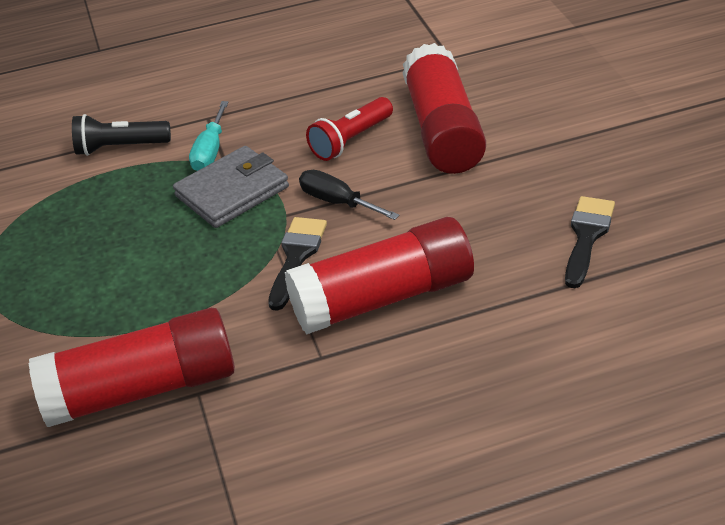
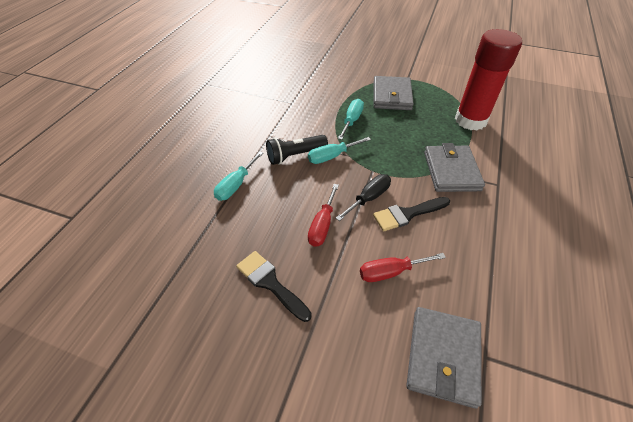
grey wallet: [173,146,289,228] = 1 -> [374,76,414,110] [406,307,482,409] [424,143,485,192] = 3
red flashlight: [306,97,393,161] = 1 -> none = 0
red glue stick: [28,308,235,427] [285,217,474,335] [403,43,486,174] = 3 -> [455,29,522,131] = 1
red screwdriver: none = 0 -> [308,184,339,247] [360,253,446,282] = 2
turquoise screwdriver: [189,101,229,171] = 1 -> [214,151,263,201] [308,137,371,164] [338,99,364,140] = 3

